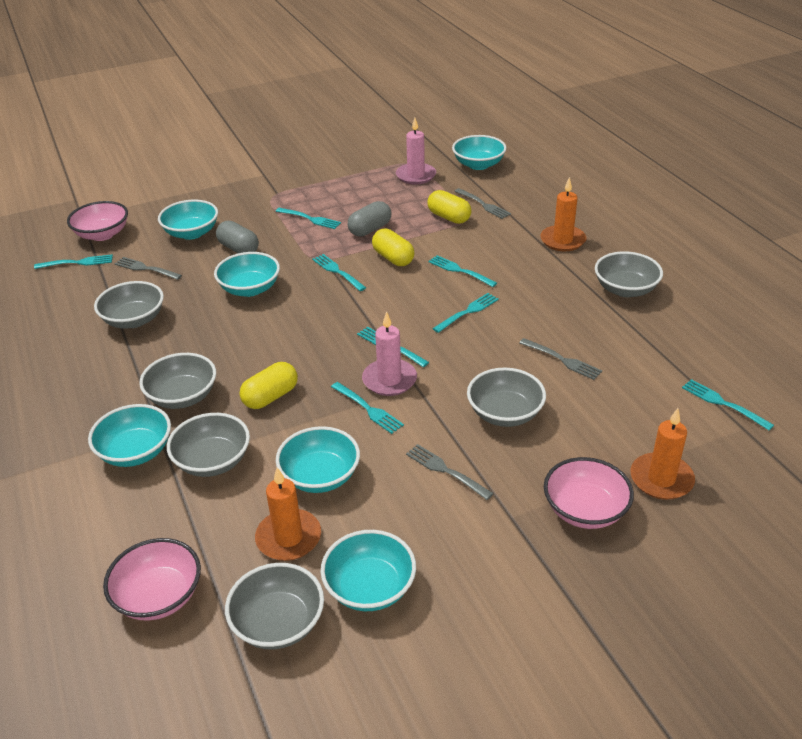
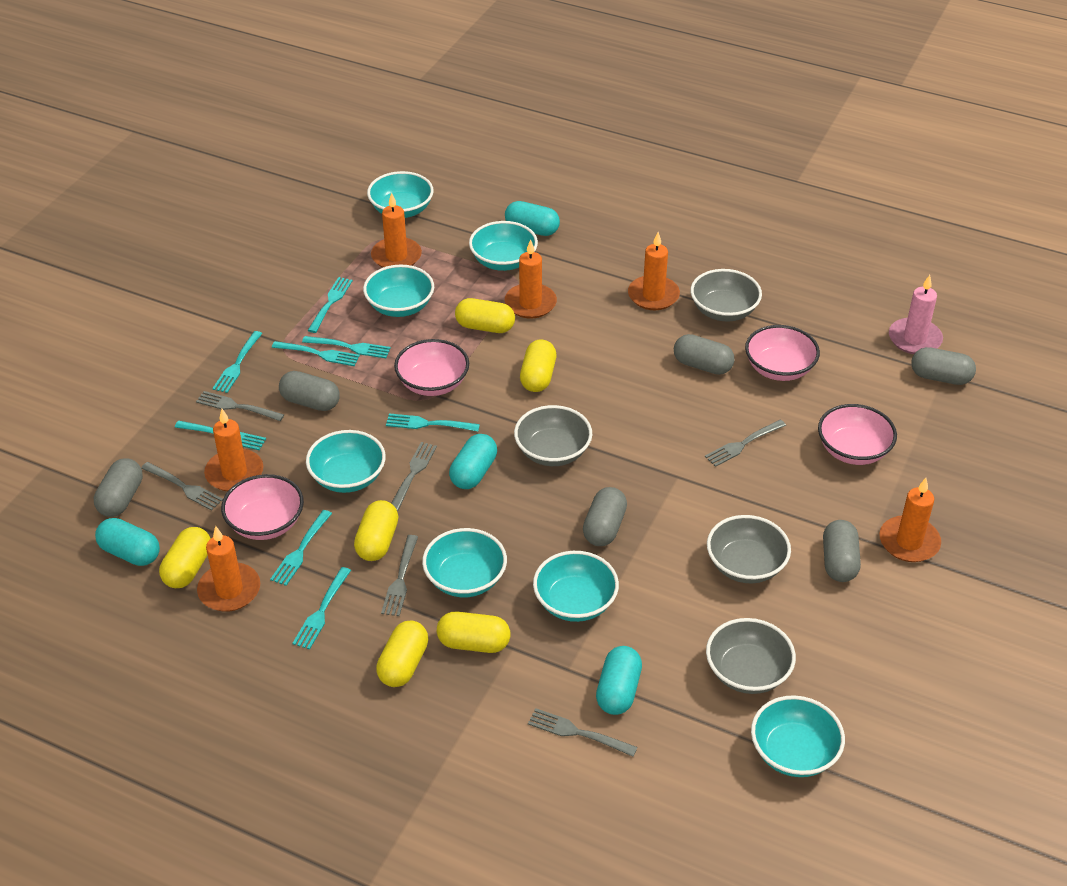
grey bowl: [94,281,164,329] [139,353,216,409] [167,413,250,477] [225,563,324,649] [467,368,546,427] [595,251,663,297] = 6 -> [514,405,592,466] [691,269,762,322] [706,618,796,694] [707,515,791,583] = 4
grey capsule: [216,221,259,253] [348,201,391,237] = 2 -> [93,458,143,517] [279,371,340,411] [583,487,627,546] [674,334,735,375] [823,520,861,582] [911,347,976,385] = 6
grey fork: [115,257,182,280] [406,444,494,500] [455,188,511,219] [519,338,602,380] = 4 -> [141,462,223,511] [196,391,284,421] [381,535,418,616] [391,442,437,512] [528,708,638,757] [705,420,786,467] = 6
orange candle: [255,467,321,561] [540,177,586,251] [631,408,695,500] = 3 -> [197,526,260,612] [204,409,263,491] [371,193,422,268] [505,239,557,318] [628,232,680,310] [879,478,941,562] = 6
pink bowl: [67,201,128,241] [103,538,201,621] [544,457,634,529] = 3 -> [221,474,304,540] [394,339,469,396] [745,325,820,381] [818,404,897,465] = 4
pink candle: [362,311,417,396] [396,118,436,185] = 2 -> [889,275,943,354] = 1
turquoise bowl: [88,404,171,467] [158,200,218,240] [214,252,280,297] [276,426,360,493] [321,530,416,611] [452,135,506,170] = 6 -> [306,430,386,493] [363,265,434,317] [367,171,434,218] [422,528,507,597] [469,221,538,271] [533,551,619,622] [751,695,845,777] = 7
turquoise capsule: none = 0 -> [95,518,160,566] [449,434,497,489] [505,201,560,236] [596,646,642,715] = 4
yellow capsule: [240,362,298,409] [372,228,415,266] [427,190,471,224] = 3 -> [159,527,211,588] [354,500,398,561] [376,621,428,687] [437,612,510,653] [455,298,515,333] [520,340,556,392] = 6

